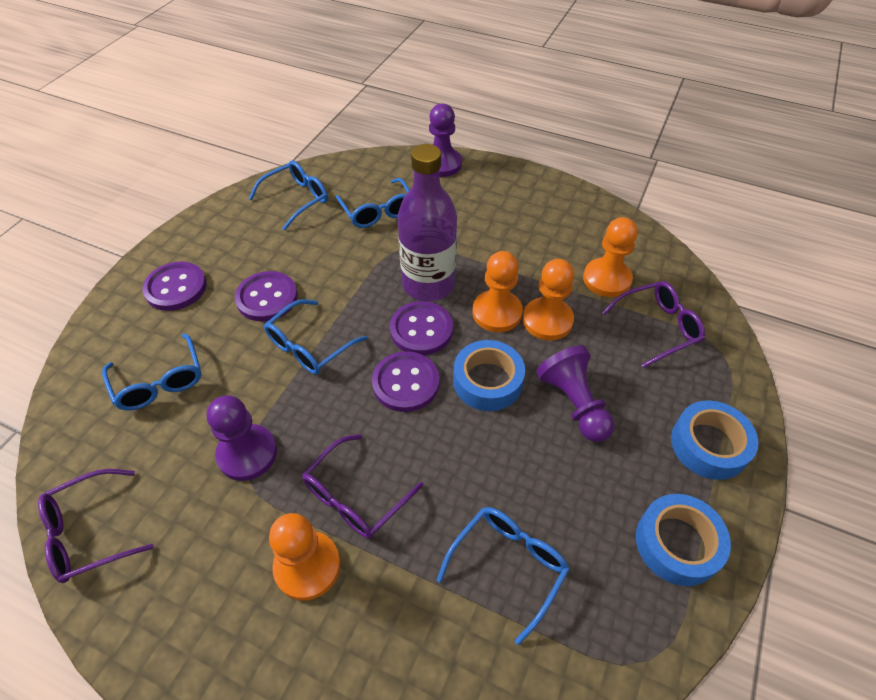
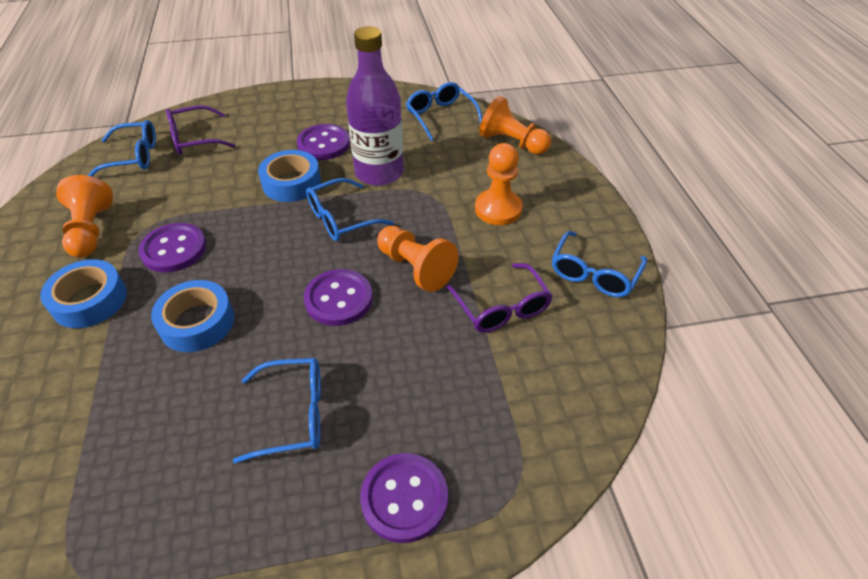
purple glasses: [38,469,154,583] [302,434,423,538] [602,281,705,368] = 3 -> [166,105,236,155] [446,263,553,333] = 2
purple pawn: [206,395,277,481] [429,103,462,177] [536,345,615,442] = 3 -> none = 0

